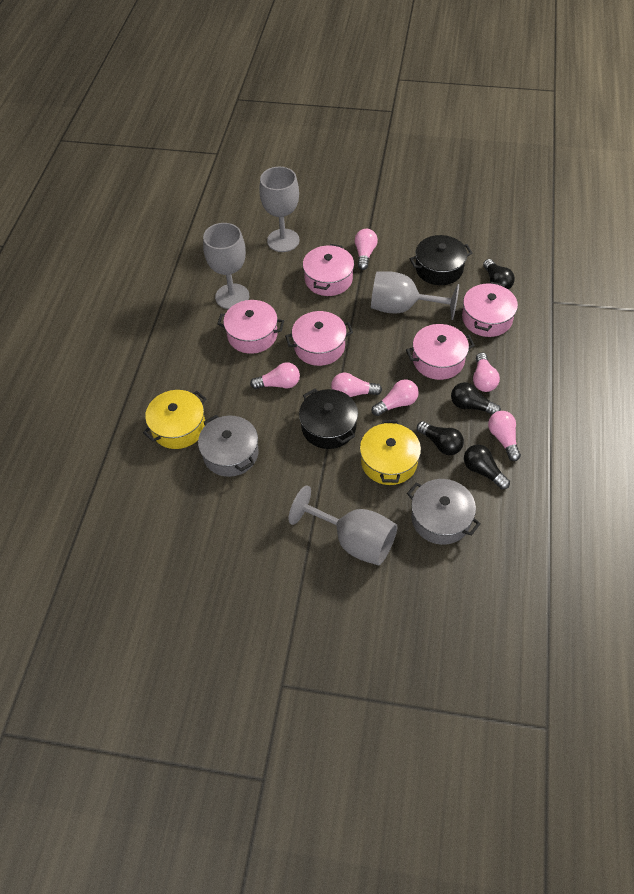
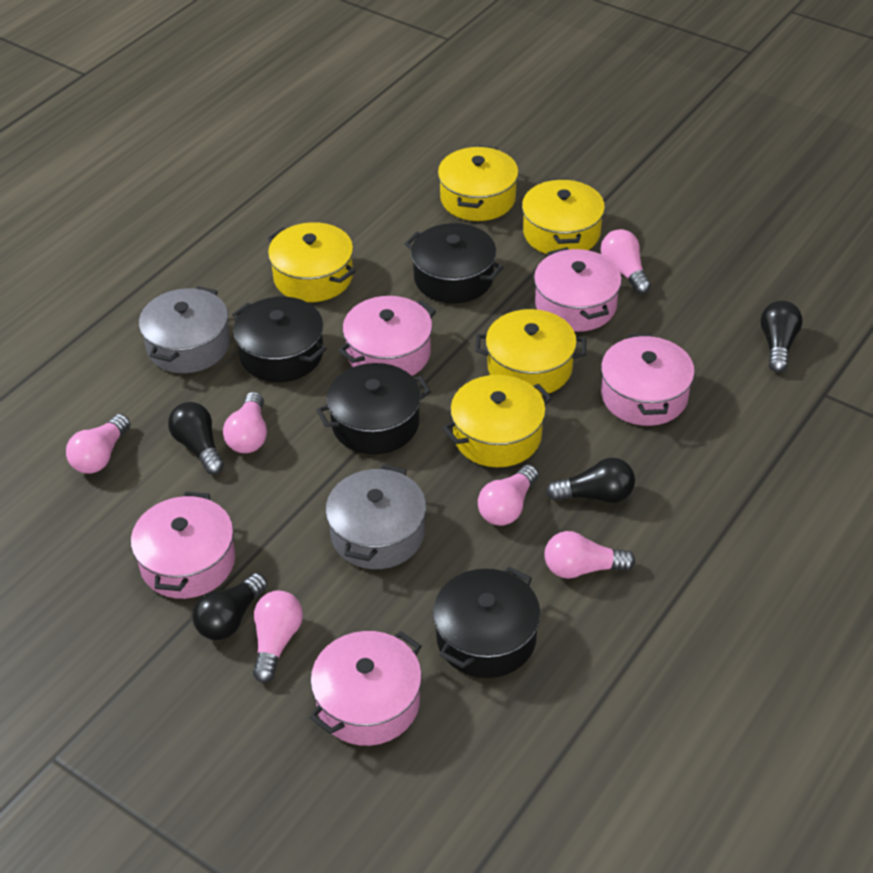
black pot: [299,389,358,449] [410,235,472,285] = 2 -> [232,297,327,382] [317,363,431,454] [405,223,504,303] [433,566,541,678] = 4
grey goblet: [203,223,249,309] [259,167,300,252] [289,485,397,566] [371,271,459,320] = 4 -> none = 0
yellow pot: [143,390,206,449] [360,420,421,485] = 2 -> [268,222,356,302] [438,145,519,221] [443,375,552,467] [475,309,586,395] [522,178,605,254] = 5

